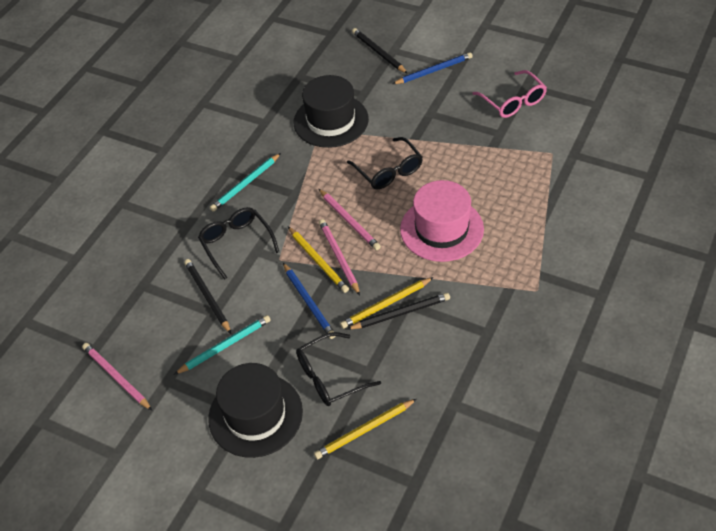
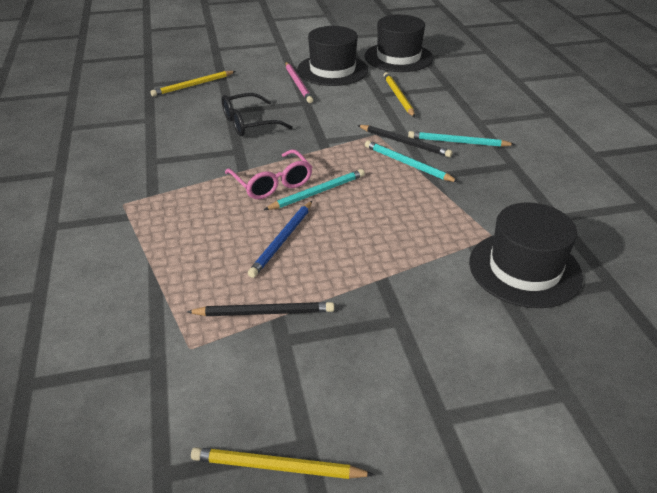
black glasses: [198,207,279,280] [296,332,381,406] [347,137,423,190] = 3 -> [222,93,292,136] = 1
black hat: [208,363,303,458] [294,75,369,148] = 2 -> [297,26,368,86] [364,15,433,72] [469,203,583,308] = 3
black pencil: [184,259,231,334] [347,293,450,329] [352,28,408,74] = 3 -> [187,302,334,316] [357,125,453,157] = 2
blue pencil: [283,263,335,339] [393,52,473,84] = 2 -> [248,201,312,278] = 1
pink hat: [400,180,484,262] = 1 -> none = 0
pink pencil: [82,343,152,411] [319,189,381,250] [319,219,360,296] = 3 -> [285,62,313,103] = 1
turquoise pencil: [174,315,271,375] [210,153,281,211] = 2 -> [264,169,365,210] [365,140,458,182] [408,131,515,147] = 3

